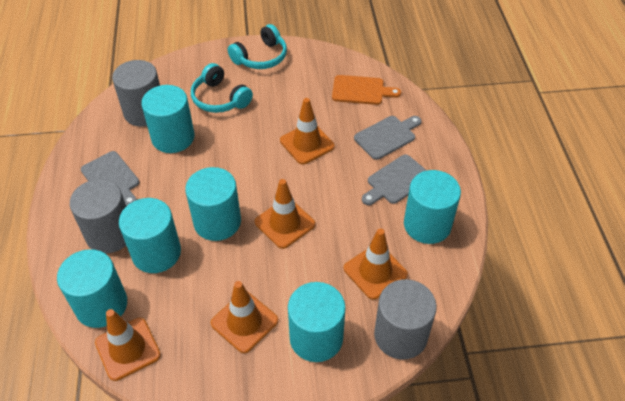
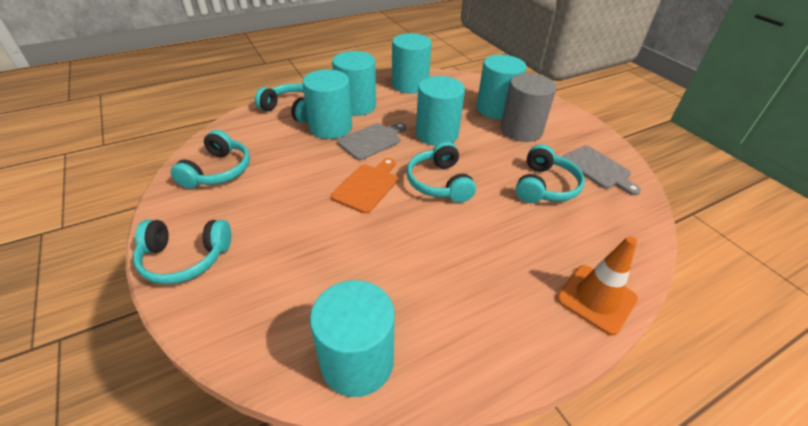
grey cutting board: [81,151,139,206] [354,116,421,160] [362,154,427,205] = 3 -> [338,122,407,160] [562,145,641,195] = 2
grey cylinder: [70,179,126,253] [112,60,160,127] [374,279,437,360] = 3 -> [501,73,556,142] = 1
orange traffic cone: [95,309,161,381] [211,281,278,353] [255,179,315,249] [280,98,334,165] [344,229,408,300] = 5 -> [557,236,638,335] = 1
turquoise headphones: [191,63,253,113] [228,24,287,69] = 2 -> [133,220,231,284] [171,130,250,189] [255,83,308,123] [406,141,476,203] [515,144,585,203] = 5

